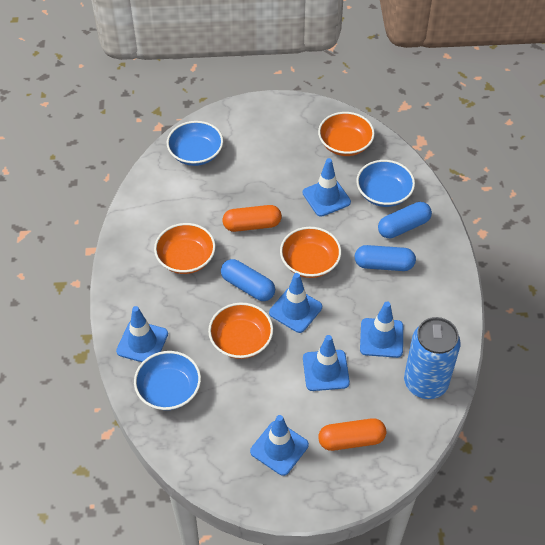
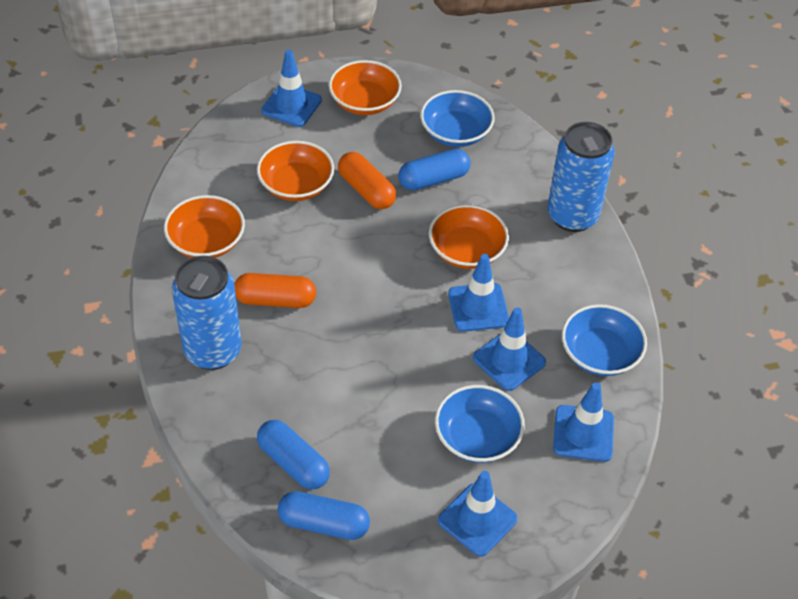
blue can: [404,317,461,399] = 1 -> [172,256,242,370] [547,122,615,232] = 2
blue traffic cone: [116,306,168,362] [250,415,309,476] [269,273,322,333] [303,158,351,217] [303,335,350,391] [360,302,403,358] = 6 -> [261,50,322,127] [438,471,518,557] [448,254,509,332] [473,308,546,391] [553,383,614,462] = 5

